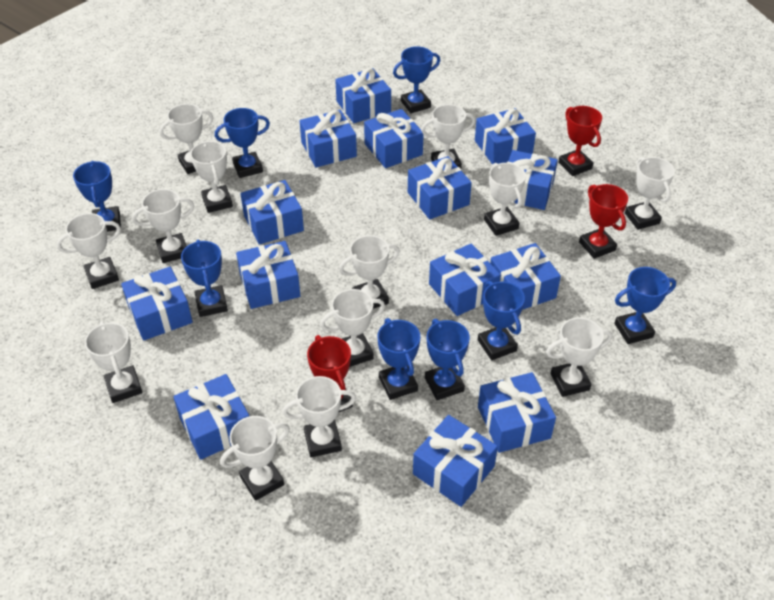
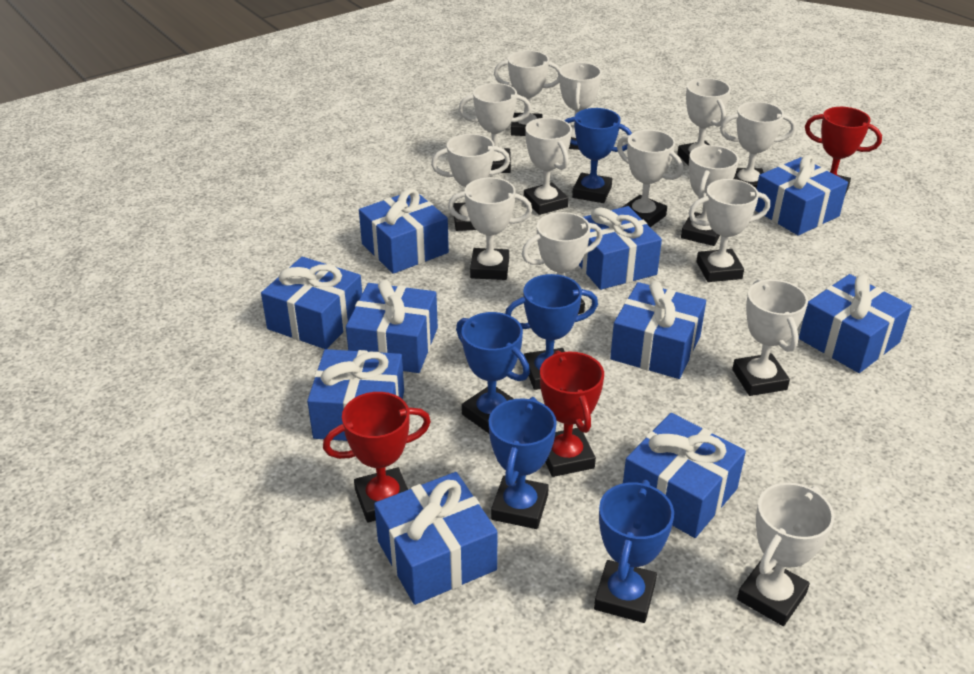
blue gift: [121,267,193,341] [173,374,249,460] [236,241,301,309] [240,180,304,245] [299,110,357,168] [335,68,391,123] [364,109,423,168] [408,156,472,219] [413,415,498,507] [429,243,501,316] [475,108,536,164] [478,372,556,453] [490,243,561,310] [507,150,558,210] = 14 -> [261,257,362,349] [307,349,404,441] [346,280,438,373] [359,189,449,274] [374,472,498,605] [579,206,662,290] [610,281,706,379] [623,413,746,538] [755,155,848,236] [799,274,912,373] = 10
blue trophy: [73,161,121,232] [181,240,228,317] [215,108,270,178] [377,318,420,400] [393,46,440,113] [425,319,470,400] [478,281,525,360] [614,267,676,344] = 8 -> [456,312,530,433] [488,397,557,529] [505,274,598,390] [564,108,632,203] [594,480,674,623] = 5
white trophy: [57,213,121,289] [85,322,143,403] [132,189,194,263] [160,104,213,174] [190,141,233,213] [220,416,290,501] [282,376,356,457] [320,289,385,367] [339,235,400,309] [421,104,475,169] [484,163,526,236] [546,317,612,397] [625,157,675,230] = 13 -> [431,134,510,231] [448,177,532,280] [459,83,531,173] [494,50,560,136] [521,212,603,314] [524,118,572,215] [559,62,602,150] [617,130,683,227] [677,78,731,166] [681,145,739,246] [688,179,770,282] [720,102,796,189] [732,279,808,396] [737,482,835,626] = 14

